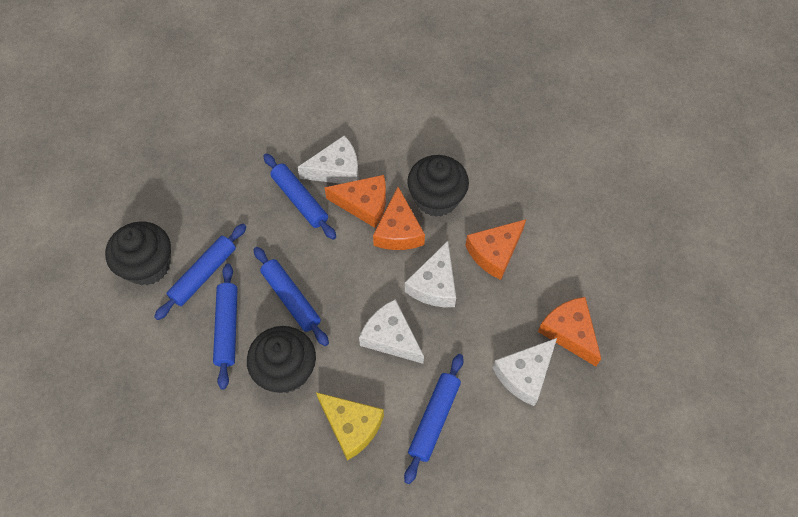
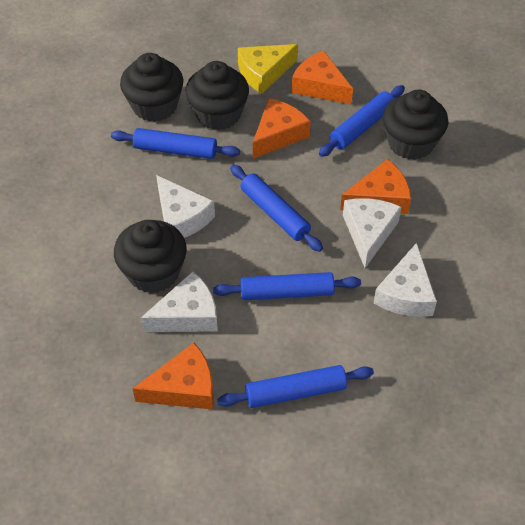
black cupcake: [105,221,171,286] [247,326,316,393] [407,155,469,217] = 3 -> [114,220,187,293] [120,53,183,122] [185,61,249,130] [383,90,448,160] = 4

